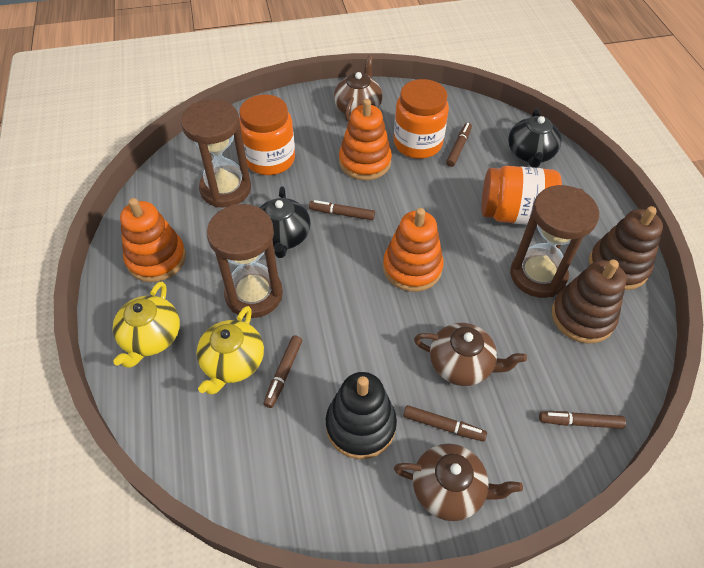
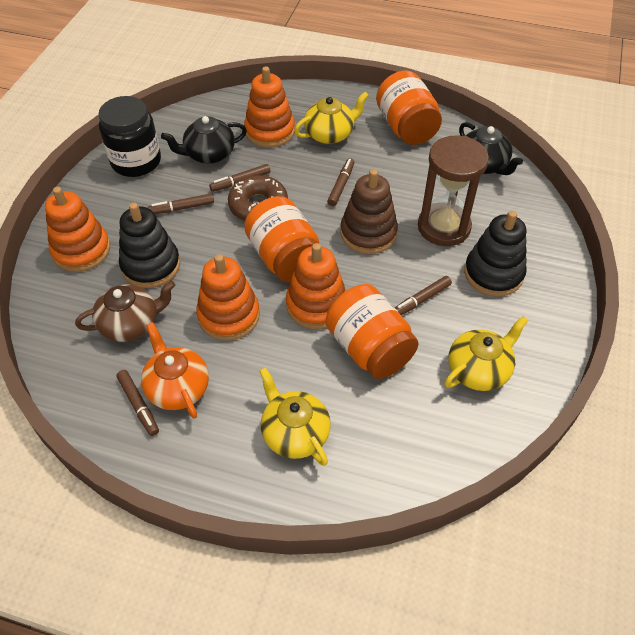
black jar: none = 0 -> [98,96,161,177] = 1
black stacking toy: [326,372,397,459] = 1 -> [119,203,180,288] [464,211,527,297] = 2
brown donut: none = 0 -> [228,175,288,221] = 1
brown hourglass: [181,99,251,208] [207,204,283,318] [510,185,599,298] = 3 -> [418,136,489,246] = 1
brown stacking toy: [552,259,627,344] [589,206,663,290] = 2 -> [340,169,398,254] = 1
brown teapot: [334,56,382,122] [394,444,523,521] [414,323,527,386] = 3 -> [75,281,175,342] = 1
orange stacking toy: [120,198,186,282] [339,99,392,180] [383,208,444,292] = 3 -> [45,187,110,272] [196,254,260,341] [244,66,295,148] [286,243,346,329] = 4
orange teapot: none = 0 -> [141,322,209,419] = 1
yellow teapot: [113,281,180,368] [197,306,264,395] = 2 -> [259,367,331,466] [294,92,369,144] [444,316,529,391] = 3

